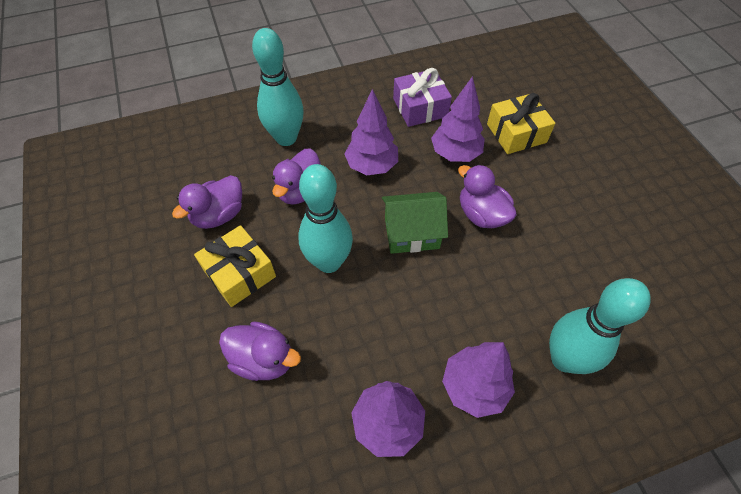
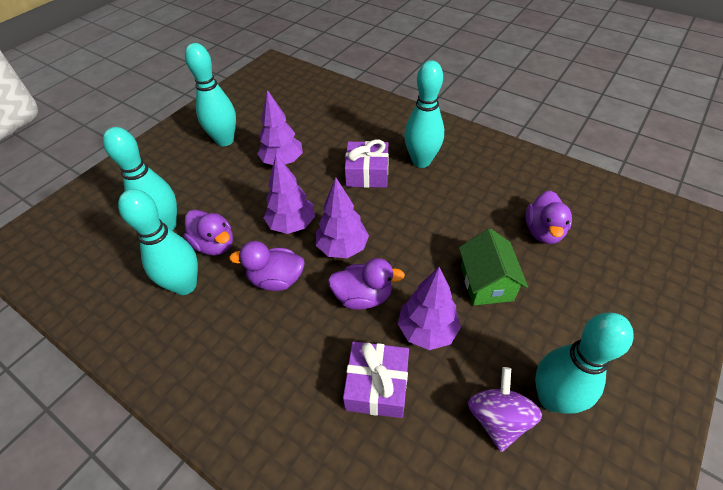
purple gift: [393,68,452,127] = 1 -> [343,341,409,418] [345,140,389,188] = 2
purple spinning top: none = 0 -> [468,367,542,452] = 1
turquoise bowling pin: [252,28,304,146] [298,164,353,273] [549,278,651,374] = 3 -> [103,127,177,231] [118,189,198,295] [185,43,236,146] [404,60,444,168] [535,312,634,414] = 5
yellow gift: [194,225,276,307] [487,93,555,154] = 2 -> none = 0

